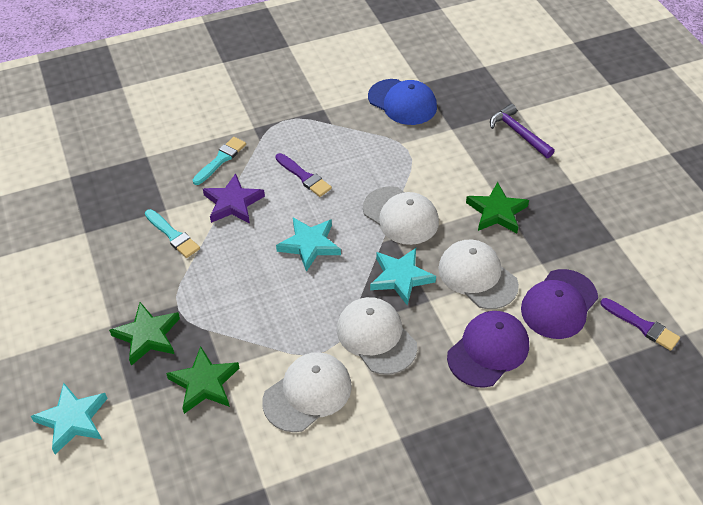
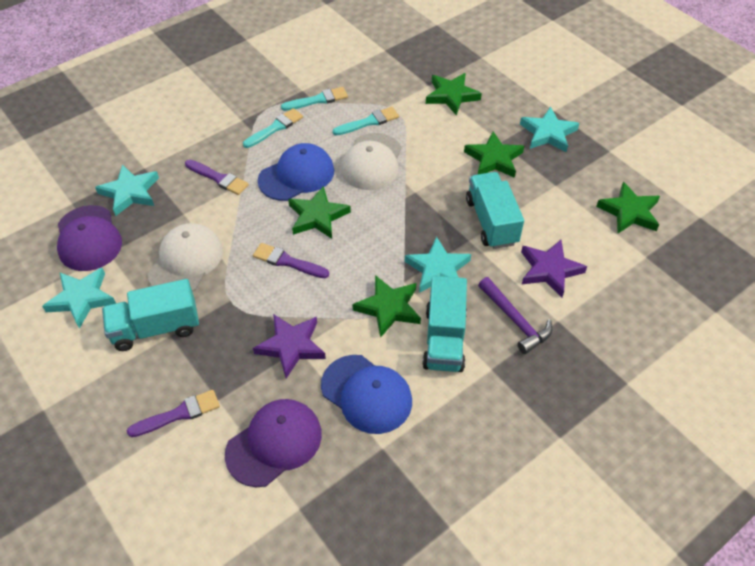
blue cap: [368,79,437,125] = 1 -> [258,143,334,201] [321,355,412,434] = 2
green star: [109,302,180,366] [166,346,239,414] [466,182,529,233] = 3 -> [288,186,351,239] [352,275,421,338] [426,73,482,115] [464,131,524,178] [596,182,660,233] = 5
purple brush: [276,153,332,197] [600,298,680,351] = 2 -> [127,390,220,437] [185,160,249,195] [253,243,329,278] = 3
purple star: [203,173,265,223] = 1 -> [253,314,326,379] [521,240,587,297] = 2
turquoise brush: [145,209,200,258] [193,137,246,185] = 2 -> [243,108,303,148] [281,87,348,111] [333,107,399,136] = 3
turquoise star: [31,383,108,454] [276,217,341,272] [370,248,436,306] = 3 -> [42,268,116,329] [95,164,159,216] [405,236,471,293] [520,107,579,152] = 4
turquoise truck: none = 0 -> [102,279,199,351] [422,276,467,372] [466,172,524,249] = 3
white cap: [262,352,352,432] [337,297,417,375] [363,186,439,245] [438,240,519,309] = 4 -> [147,223,223,292] [341,133,401,190] = 2

